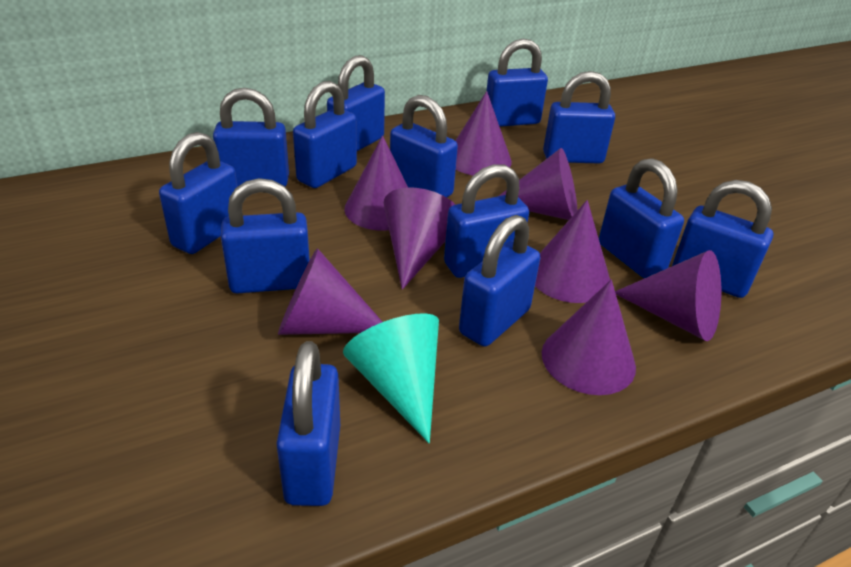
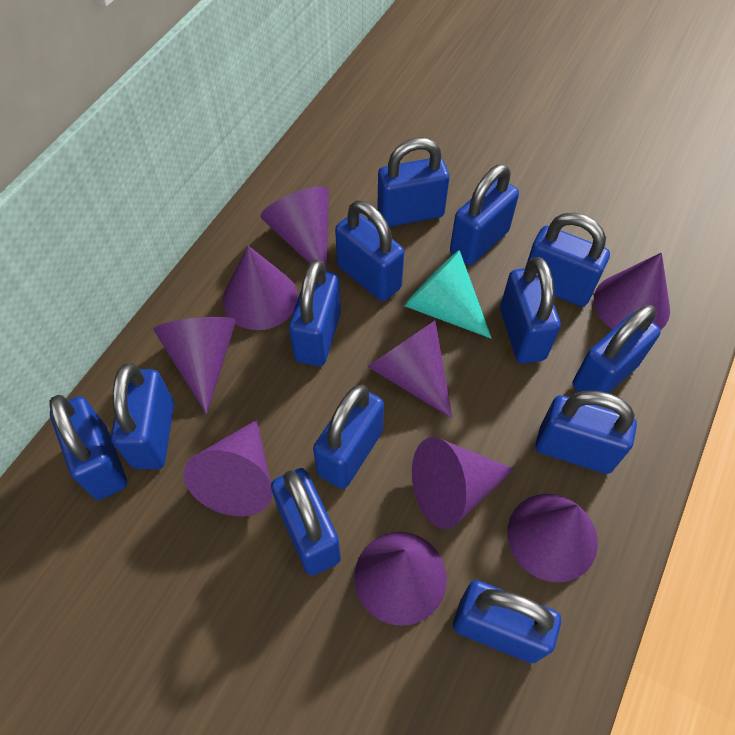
purple cone: [278,248,382,335] [344,136,408,231] [384,187,456,290] [455,91,512,176] [499,148,577,220] [535,200,610,303] [542,280,636,395] [615,250,721,341] = 8 -> [153,317,236,414] [184,419,272,516] [223,246,298,330] [261,186,329,271] [354,532,447,626] [367,320,452,418] [412,437,514,529] [507,494,598,583] [594,252,670,330] = 9

